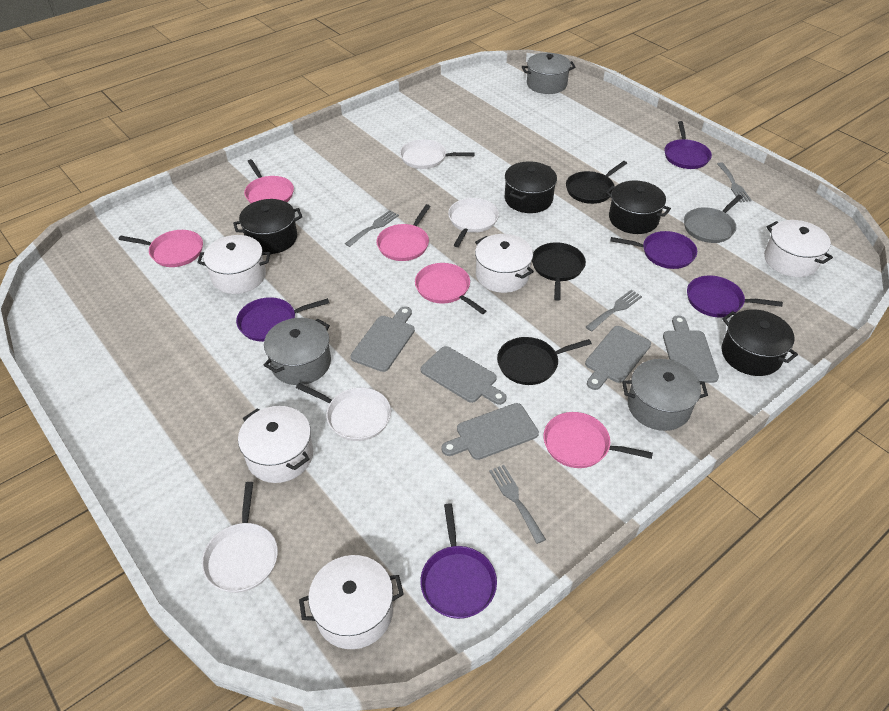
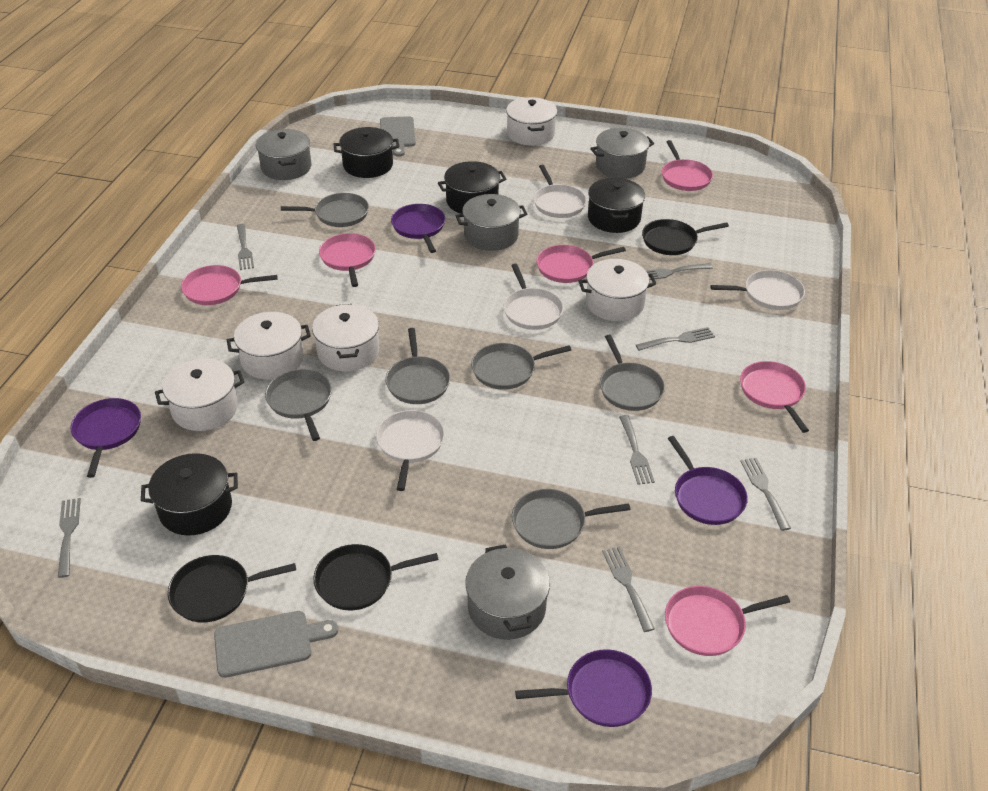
grey cutting board: [350,306,415,372] [421,346,506,405] [441,403,539,460] [585,326,651,390] [663,315,719,383] = 5 -> [214,611,338,678] [380,116,416,157] = 2
grey fork: [345,210,399,247] [489,465,546,544] [586,290,642,332] [717,162,752,202] = 4 -> [58,498,81,578] [237,224,254,270] [602,546,655,632] [619,415,655,485] [636,327,715,351] [646,263,713,280] [740,458,791,531] = 7
grey pan: [684,195,743,243] = 1 -> [265,369,332,441] [281,193,369,227] [385,328,450,404] [471,343,571,390] [512,489,630,549] [600,335,665,411] = 6
grey pot: [264,318,331,385] [522,53,576,94] [622,359,708,431] = 3 -> [256,129,312,180] [455,194,527,251] [465,544,550,640] [590,128,654,179] = 4
pink pan: [118,230,203,267] [244,159,294,204] [376,204,431,261] [415,263,486,314] [543,412,653,468] = 5 -> [181,265,277,305] [319,233,376,287] [536,245,626,283] [662,140,713,191] [665,586,790,656] [740,361,809,433] = 6
purple pan: [236,297,329,342] [420,503,497,619] [611,231,697,269] [664,121,712,169] [687,276,783,317] = 5 -> [71,398,141,478] [391,204,445,253] [515,649,652,727] [668,436,748,525] = 4

